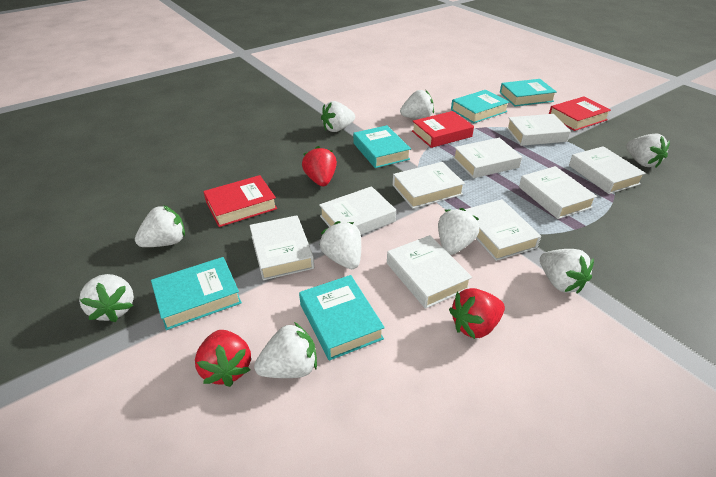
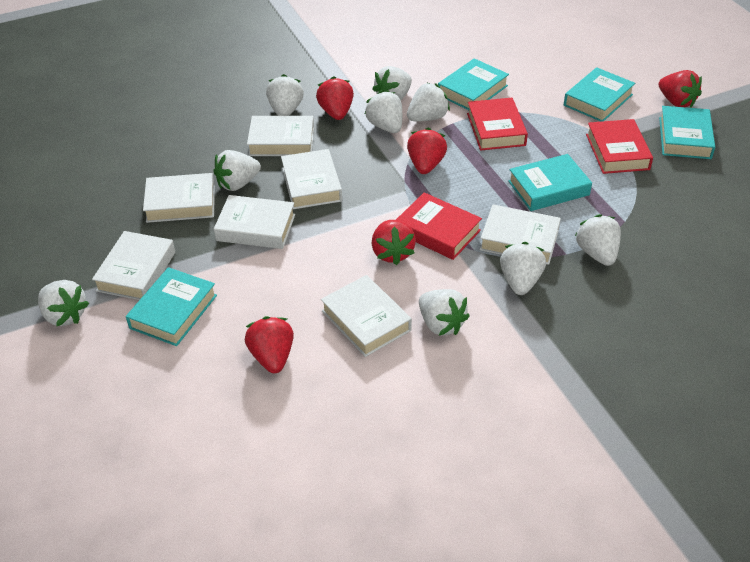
red strawberry: [195,330,251,387] [302,146,337,186] [449,288,505,339] = 3 -> [245,316,294,373] [316,76,354,120] [372,220,416,265] [407,128,447,174] [659,70,702,108] = 5
white book: [249,215,314,280] [319,186,396,235] [387,235,472,309] [392,162,465,209] [453,138,522,178] [465,199,541,261] [506,114,571,146] [519,166,597,219] [569,146,646,194] = 9 -> [92,231,175,300] [143,173,215,223] [214,195,295,249] [247,116,314,156] [281,149,342,209] [321,275,412,357] [479,204,561,265] = 7

